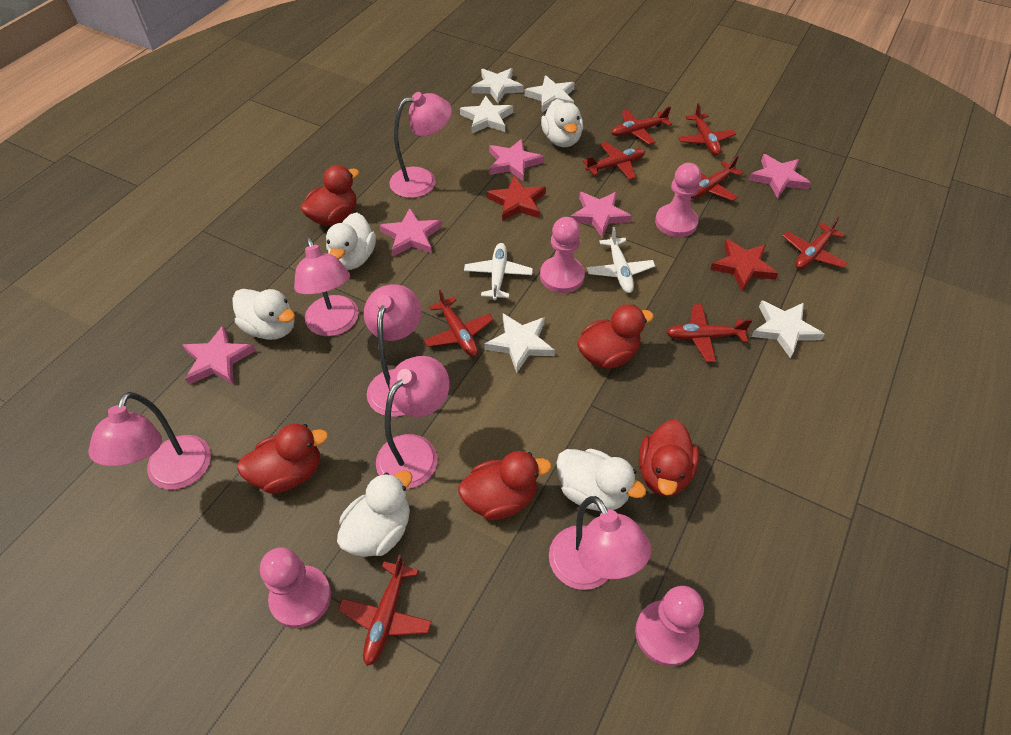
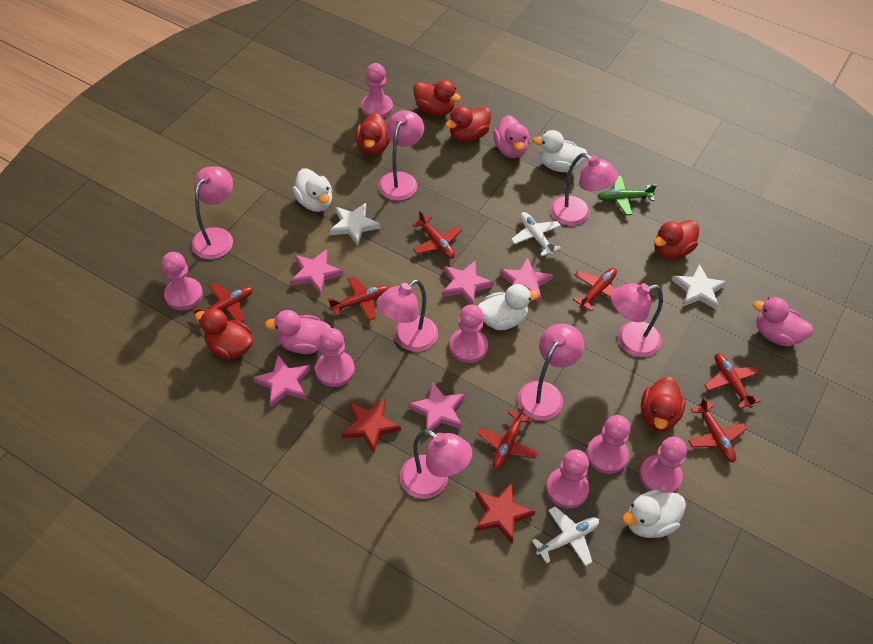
green plane: none = 0 -> [597,176,657,215] = 1
pink duck: none = 0 -> [265,310,331,354] [493,115,529,158] [753,297,814,347] = 3
pink lamp: [89,392,211,489] [294,237,359,336] [364,284,421,417] [376,356,450,489] [389,92,452,198] [549,496,651,590] = 6 -> [191,166,233,259] [376,279,438,352] [378,110,424,201] [400,429,472,499] [517,324,584,420] [550,153,618,226] [611,283,663,357] = 7
pink pawn: [260,547,331,628] [540,217,585,293] [635,586,704,666] [655,163,701,237] = 4 -> [162,252,203,310] [315,328,355,387] [361,63,393,118] [450,305,488,363] [546,449,589,509] [587,415,630,474] [640,437,687,493] = 7
red duck: [237,424,328,494] [300,165,359,226] [458,451,552,520] [577,304,654,369] [639,420,699,496] = 5 -> [195,308,253,360] [355,113,390,156] [413,80,461,116] [445,106,491,142] [641,377,686,432] [654,220,699,259] = 6
red plane: [338,555,432,666] [424,290,493,357] [583,142,645,180] [611,107,672,145] [666,304,752,362] [678,103,736,155] [691,155,743,201] [783,217,847,269] = 8 -> [193,283,253,323] [328,276,389,321] [412,211,462,259] [477,406,539,469] [573,268,617,312] [688,397,747,463] [704,353,761,409] = 7
white duck: [232,289,295,340] [326,212,376,270] [337,470,412,557] [541,99,583,147] [557,449,646,511] = 5 -> [293,168,332,212] [478,284,539,330] [533,130,587,172] [622,490,686,538] = 4
white star: [460,96,513,133] [472,68,524,103] [484,313,555,373] [524,75,575,112] [751,301,825,359] = 5 -> [329,203,381,246] [672,264,727,310] = 2

